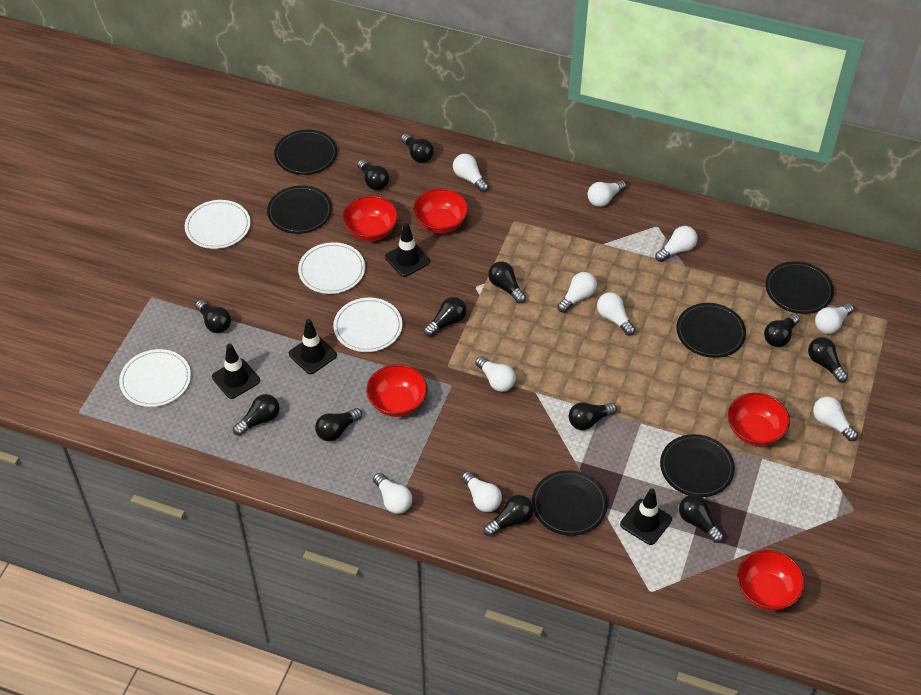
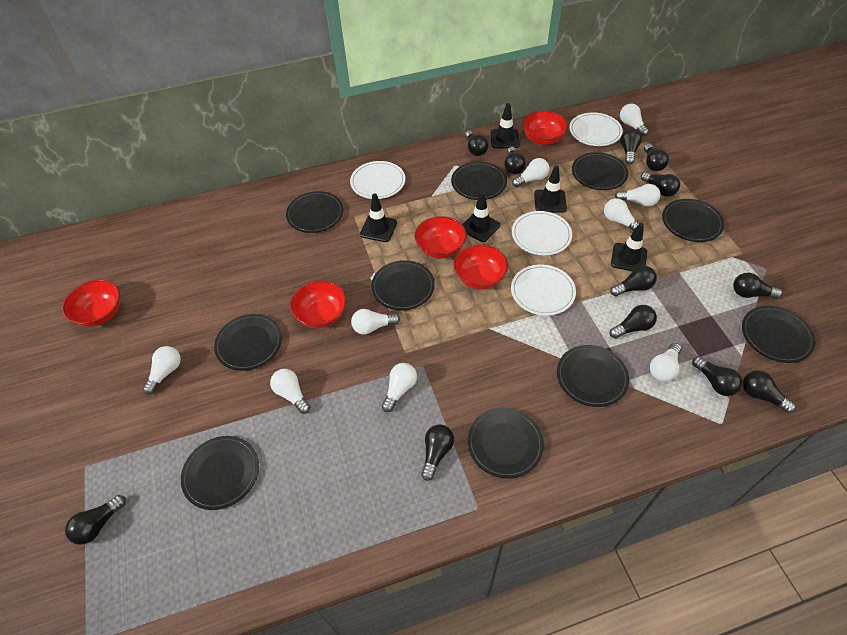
black plate: [267,185,332,234] [274,130,337,175] [532,470,608,536] [660,434,735,497] [676,303,746,358] [765,261,834,314] = 6 -> [181,436,259,510] [214,314,282,371] [286,191,344,233] [371,260,435,311] [451,162,507,200] [468,408,544,478] [557,345,629,407] [572,152,628,190] [662,199,724,242] [742,306,815,363] = 10
black traffic cone: [212,343,260,399] [289,319,337,374] [385,223,430,277] [620,488,672,545] = 4 -> [360,193,397,242] [462,192,500,242] [490,103,520,148] [534,165,567,213] [611,223,647,271] = 5
white light bulb: [373,473,412,514] [453,154,489,192] [461,471,502,512] [475,356,516,392] [557,272,597,313] [588,180,626,207] [597,292,636,336] [655,226,697,262] [813,396,858,441] [815,303,854,334] = 10 -> [143,346,181,395] [270,369,310,414] [351,309,400,335] [382,363,417,412] [512,158,549,187] [604,198,639,231] [615,184,660,207] [620,104,649,136] [650,343,681,382] = 9

